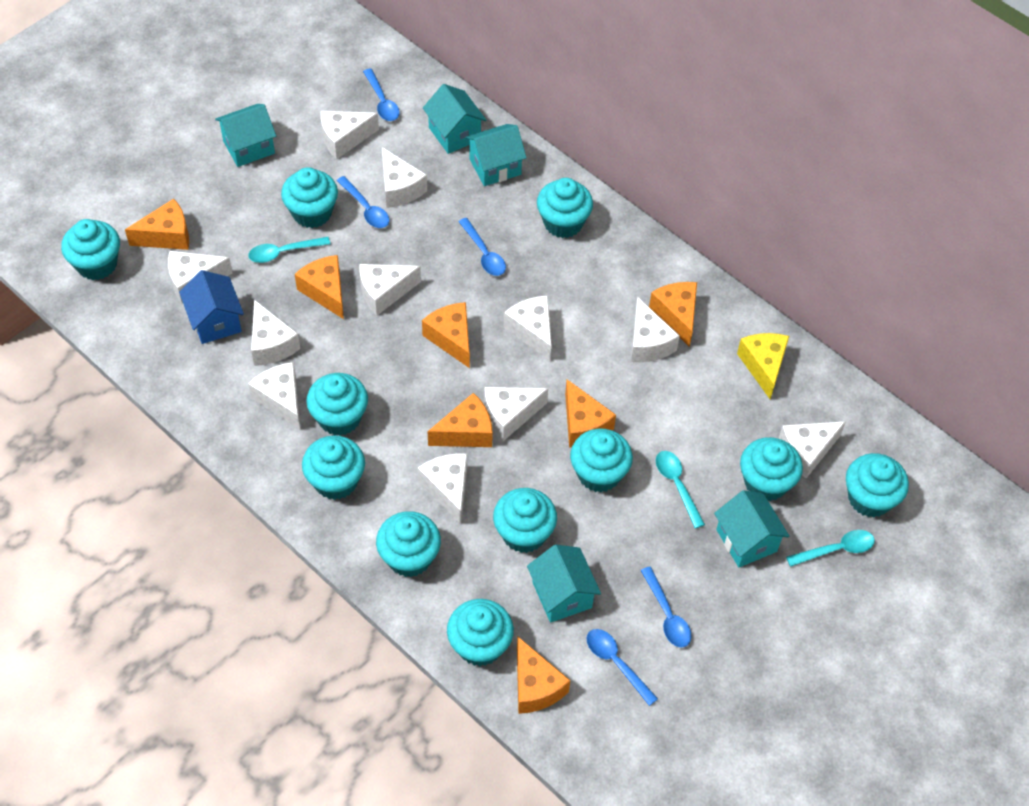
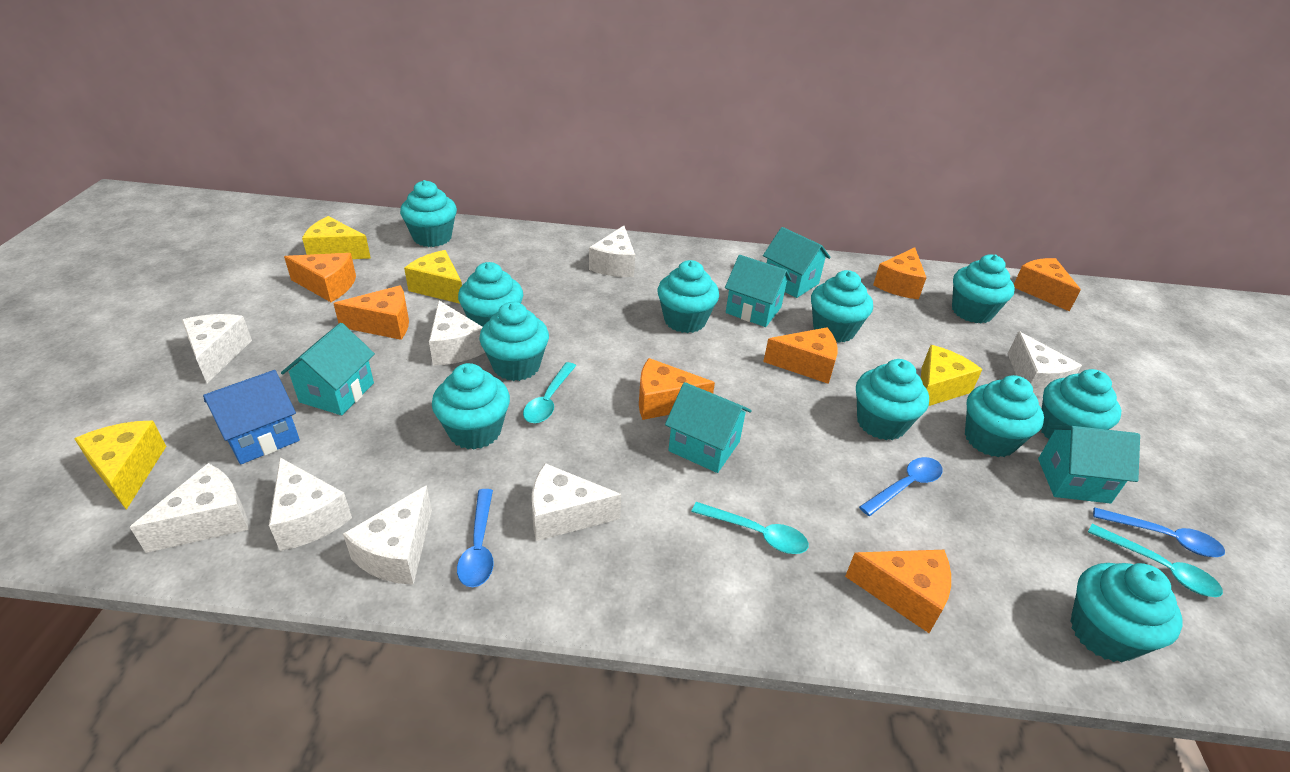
blue spoon: [337,176,389,228] [363,68,400,121] [458,218,506,276] [587,629,658,706] [640,567,692,647] = 5 -> [457,489,494,587] [859,457,943,516] [1093,507,1225,557] = 3
white cheese: [168,251,232,303] [248,362,300,429] [251,300,300,366] [321,111,379,159] [360,264,421,316] [382,147,427,208] [418,453,467,524] [484,387,548,441] [504,296,552,361] [631,297,680,362] [778,421,846,478] = 11 -> [130,463,249,553] [182,314,252,383] [269,457,352,551] [343,485,432,585] [429,301,485,365] [532,463,621,541] [589,226,635,277] [1008,331,1082,396] = 8
yellow cheese: [737,333,789,399] = 1 -> [74,421,166,510] [302,216,371,259] [404,250,462,304] [921,345,982,406] = 4

